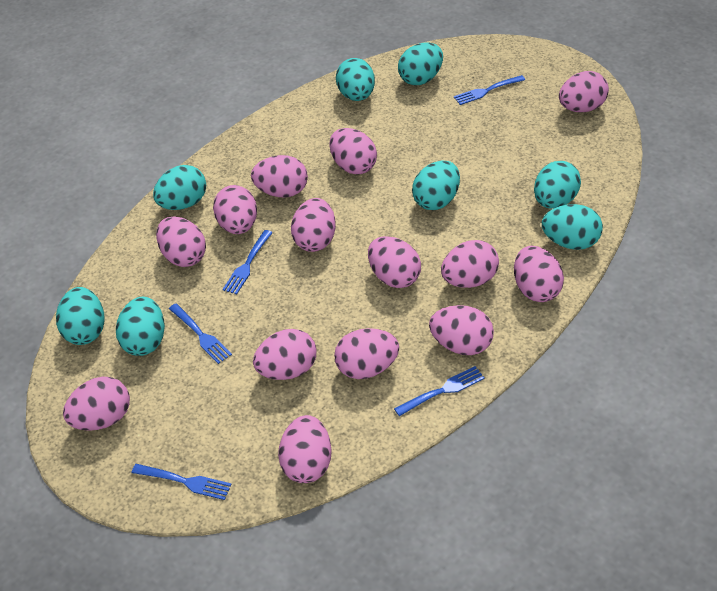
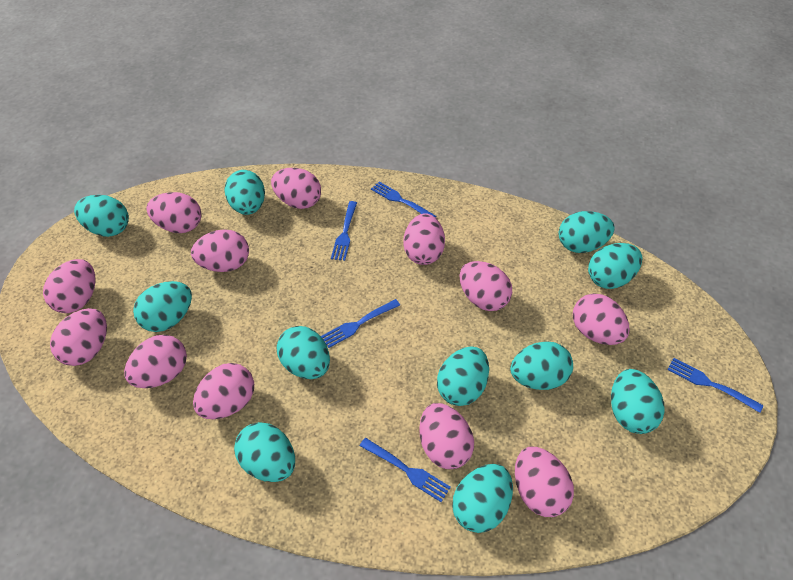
pink egg: [63,377,130,431] [156,216,206,267] [213,185,257,234] [251,155,308,197] [253,329,316,380] [278,415,332,483] [291,198,336,252] [329,128,377,175] [334,328,399,379] [368,236,421,288] [429,305,494,355] [441,240,499,288] [514,246,564,302] [559,71,609,113] = 14 -> [43,259,96,313] [50,308,107,366] [124,335,187,388] [146,192,201,233] [191,229,249,272] [193,363,254,419] [271,168,321,209] [403,213,445,265] [419,403,474,469] [459,261,512,311] [515,446,574,517] [573,293,630,345] = 12
turquoise egg: [56,287,105,345] [116,297,165,356] [153,165,206,210] [336,58,375,101] [398,43,443,85] [412,161,460,210] [534,161,581,209] [542,204,603,250] = 8 -> [74,195,129,237] [133,281,192,332] [224,170,265,215] [234,422,295,482] [277,326,330,379] [437,346,489,406] [452,464,513,533] [510,341,573,390] [558,211,615,253] [588,243,642,289] [611,369,665,434] = 11

